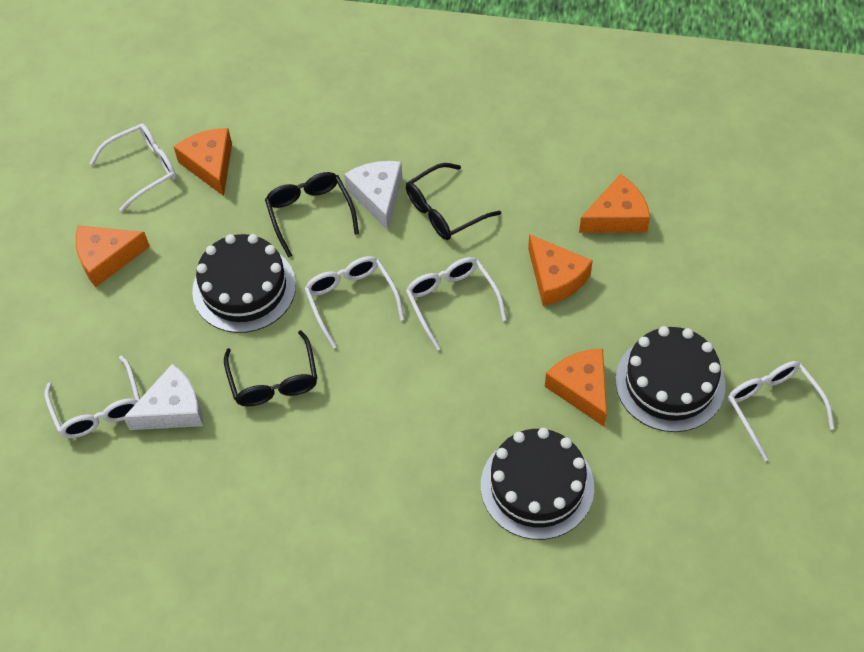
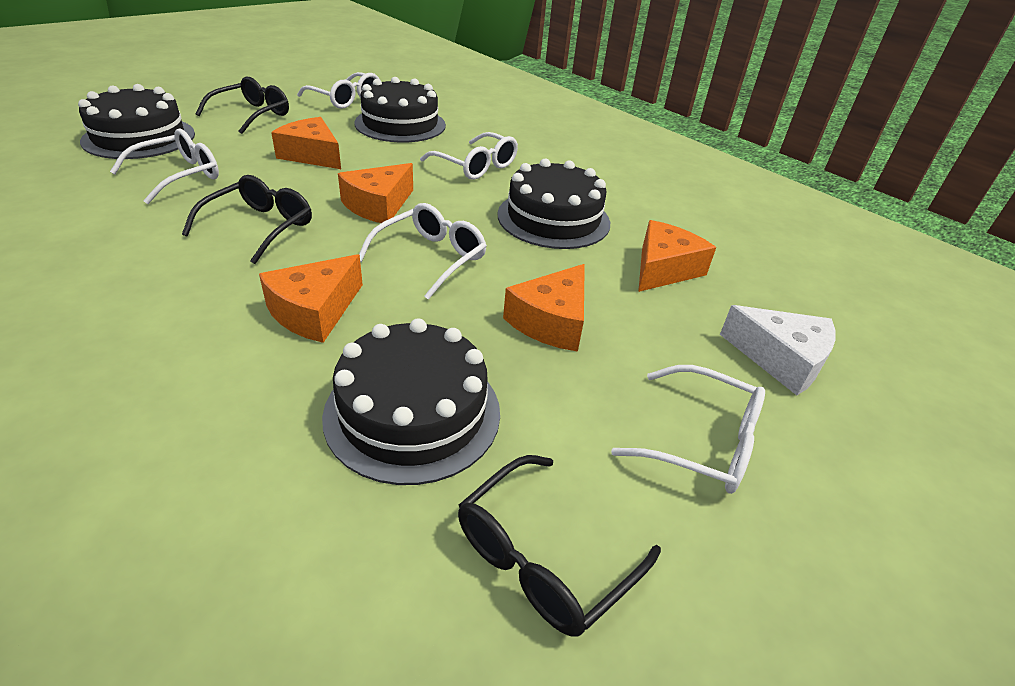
black cake: [192,234,296,333] [481,428,594,540] [615,326,725,432] = 3 -> [78,84,195,159] [322,318,500,485] [355,77,446,142] [498,159,610,249] = 4
white cheese: [123,364,203,430] [344,161,402,230] = 2 -> [720,305,835,395] = 1

